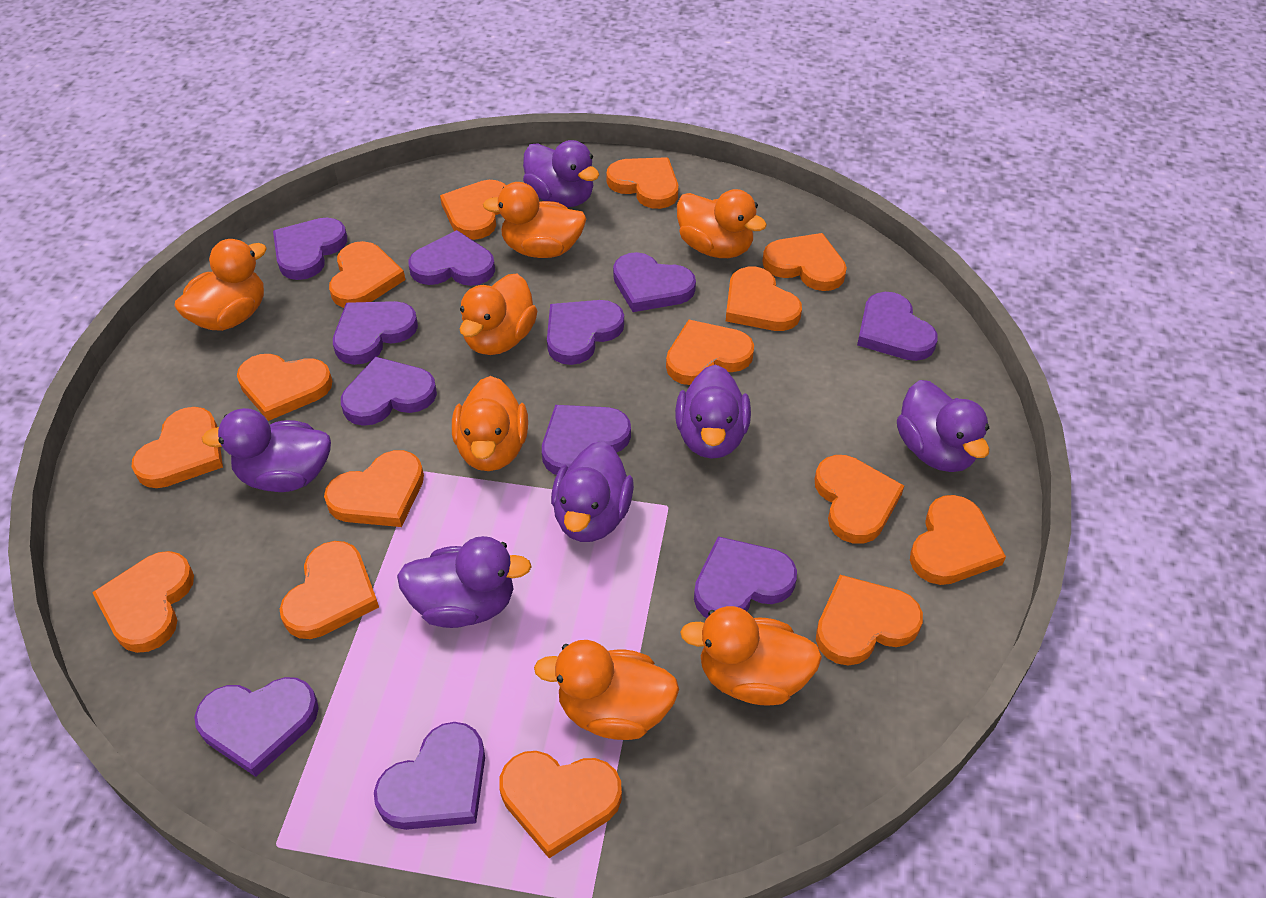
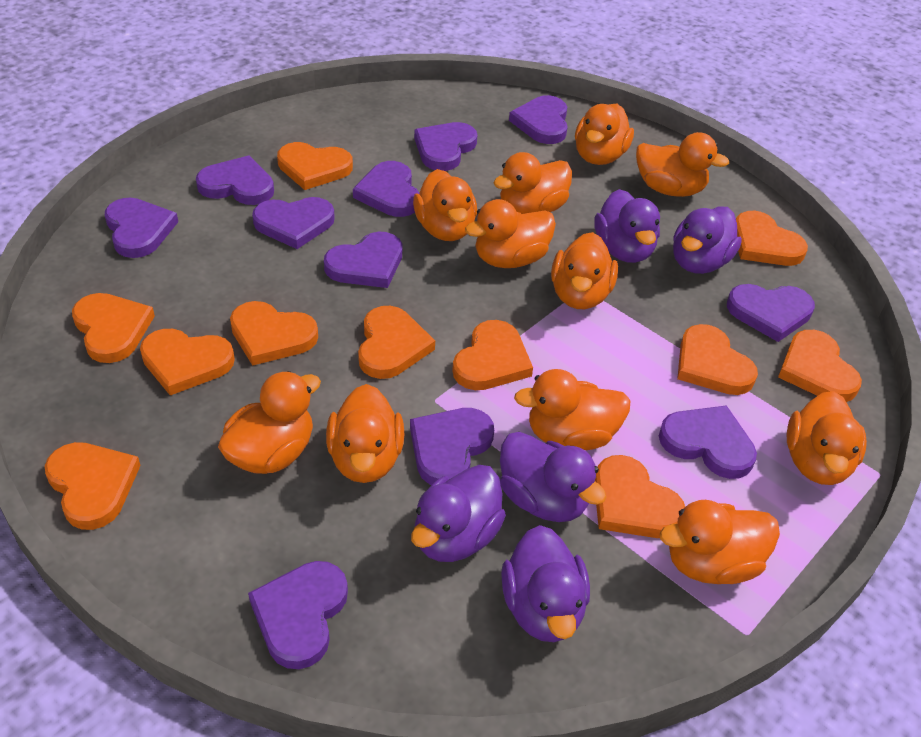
orange duck: [174,239,267,331] [452,376,528,471] [459,273,537,355] [483,182,586,258] [534,640,679,740] [677,189,767,258] [680,606,822,705] = 7 -> [218,371,321,474] [326,384,404,483] [413,169,477,241] [465,199,556,268] [493,152,572,214] [514,369,631,450] [551,232,618,309] [575,104,634,165] [636,132,729,197] [660,500,780,584] [786,391,867,485] = 11
orange heart: [92,551,194,653] [132,407,223,488] [237,354,332,421] [280,541,379,639] [324,450,424,527] [329,241,405,308] [440,180,506,240] [499,751,622,858] [606,157,678,209] [666,320,754,385] [726,267,802,331] [762,233,847,291] [815,455,904,544] [816,575,923,665] [910,495,1006,585] = 15 -> [45,442,141,530] [72,293,155,363] [140,329,235,395] [230,301,318,366] [277,142,353,190] [358,306,435,379] [452,320,533,390] [595,455,685,538] [677,324,758,395] [736,211,808,266] [778,330,862,402] = 11
purple duck: [202,408,331,492] [397,536,532,628] [523,140,599,207] [551,441,634,542] [675,364,751,459] [897,380,989,472] = 6 -> [411,465,506,562] [500,432,606,522] [501,525,590,642] [594,189,660,263] [673,206,742,274] = 5

